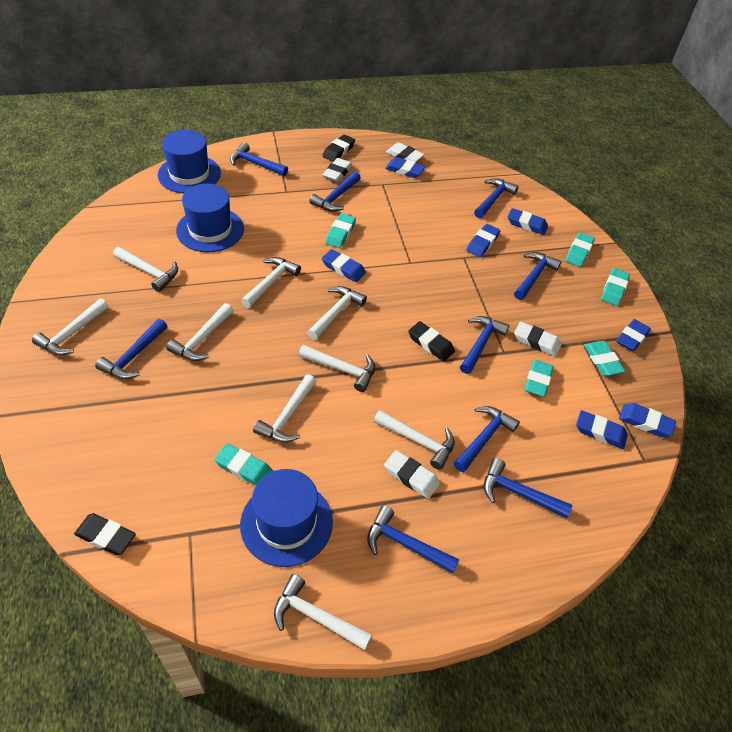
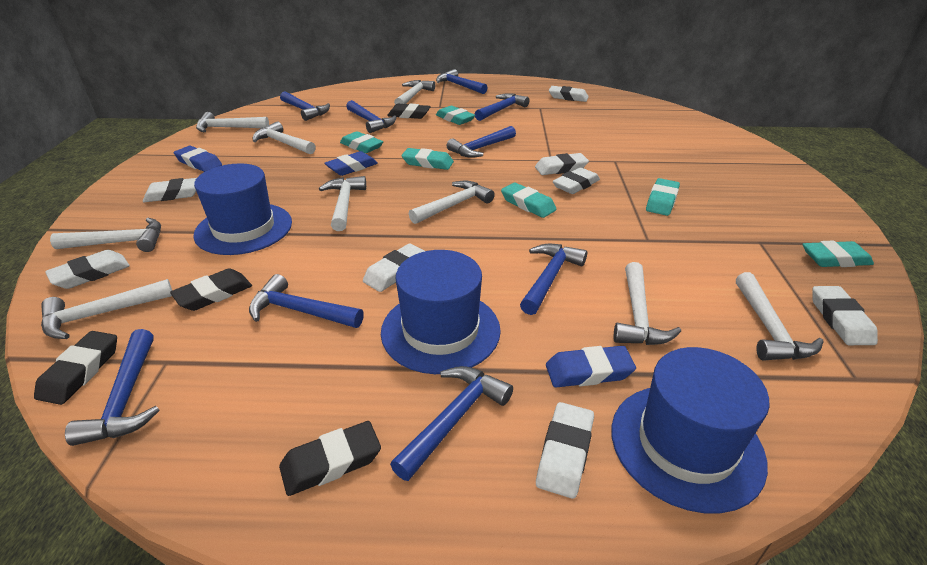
black eraser: [74,513,136,555] [322,134,355,162] [408,321,455,361] = 3 -> [34,331,117,405] [170,268,252,311] [279,421,381,496] [387,103,431,119] = 4
blue eraser: [322,249,366,282] [385,157,426,178] [466,224,500,257] [508,208,548,235] [576,410,628,449] [616,319,651,352] [619,403,676,437] = 7 -> [174,146,222,172] [324,151,378,176] [546,346,636,388] = 3
white eraser: [323,158,353,182] [384,450,440,499] [386,142,424,162] [514,322,562,357] = 4 -> [45,250,130,289] [143,178,196,202] [363,243,425,292] [535,153,589,175] [536,402,594,499] [549,86,589,102] [553,167,600,194] [812,286,878,345] = 8

